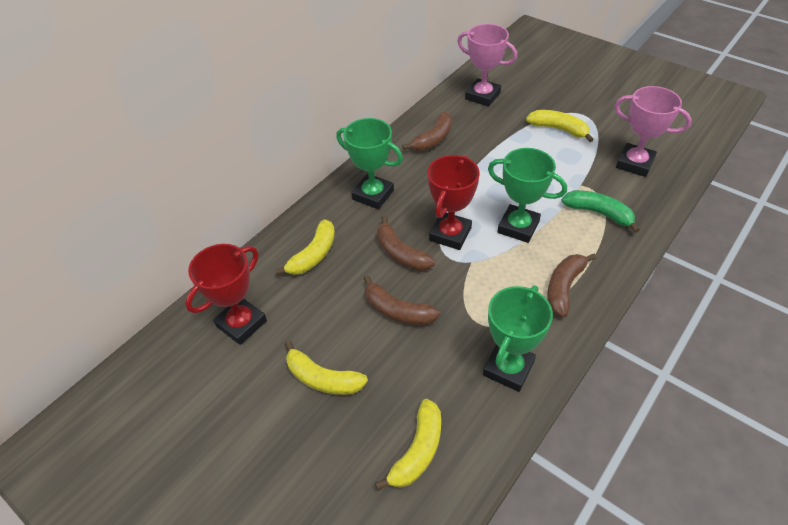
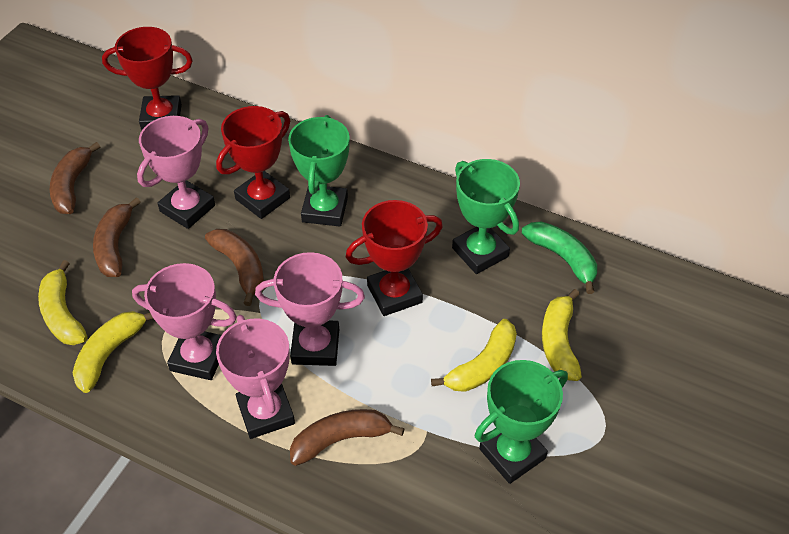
pink trophy: [457,24,517,107] [614,86,692,177] = 2 -> [132,263,237,380] [137,116,215,229] [216,315,295,439] [255,252,365,366] = 4
red trophy: [185,244,267,345] [427,155,480,250] = 2 -> [102,27,193,130] [216,106,290,219] [346,200,443,316] = 3

